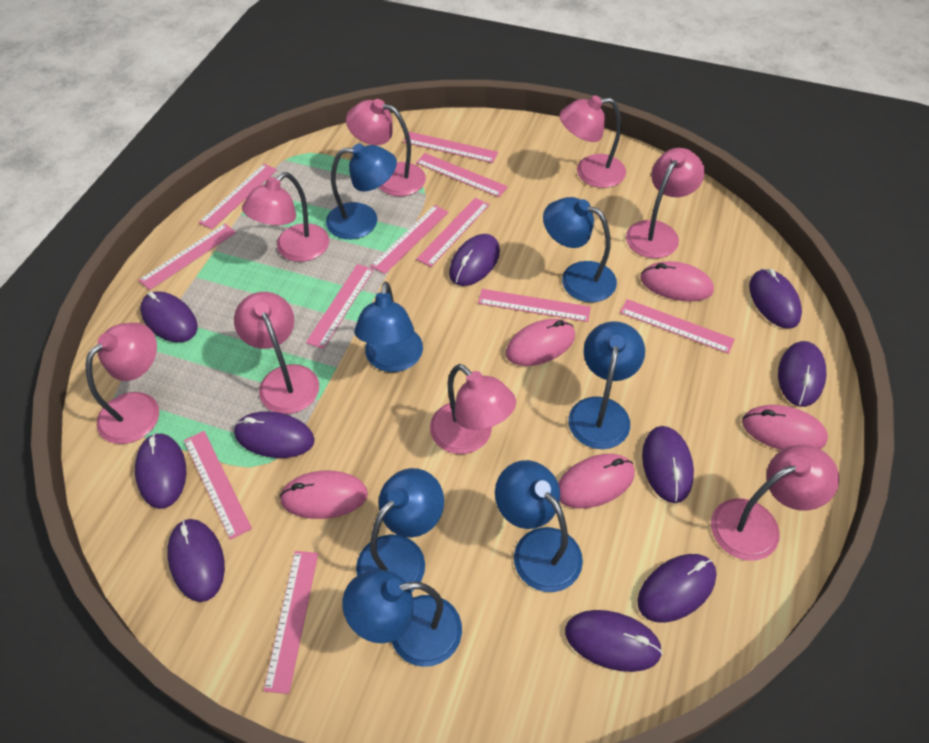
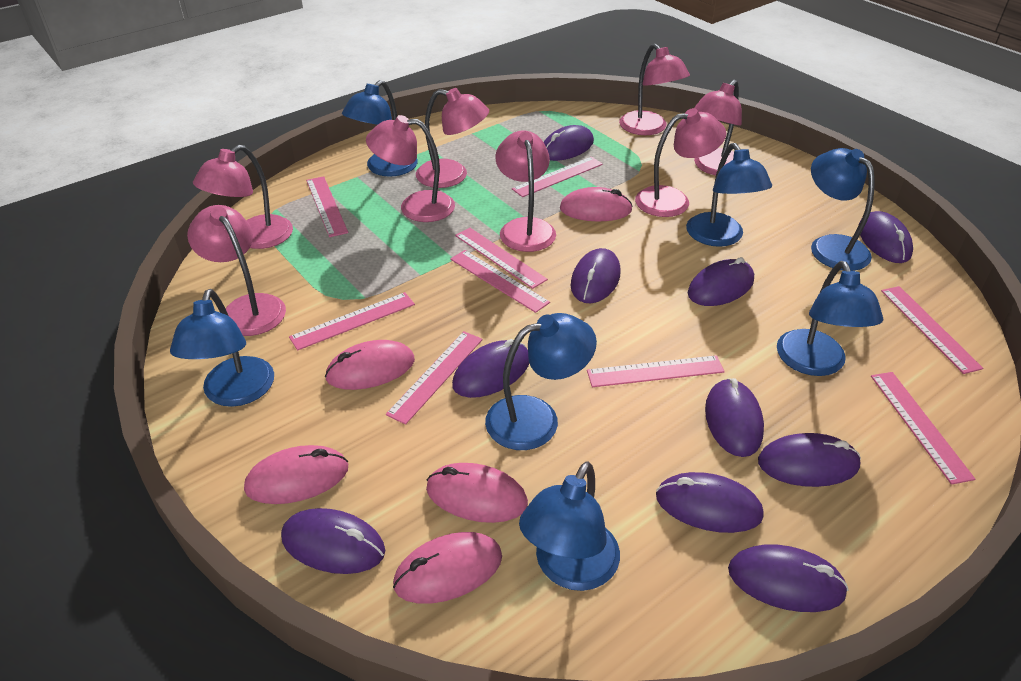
pink ruler: [139,223,236,290] [184,431,252,540] [198,164,277,229] [264,551,318,694] [306,264,374,349] [370,205,449,274] [403,132,498,163] [416,153,508,197] [416,198,490,267] [478,289,591,322] [620,299,735,354] = 11 -> [289,292,415,351] [306,176,348,237] [386,331,483,425] [450,250,550,313] [455,228,548,289] [512,157,603,197] [587,355,725,387] [871,372,976,485] [881,286,983,374] = 9

